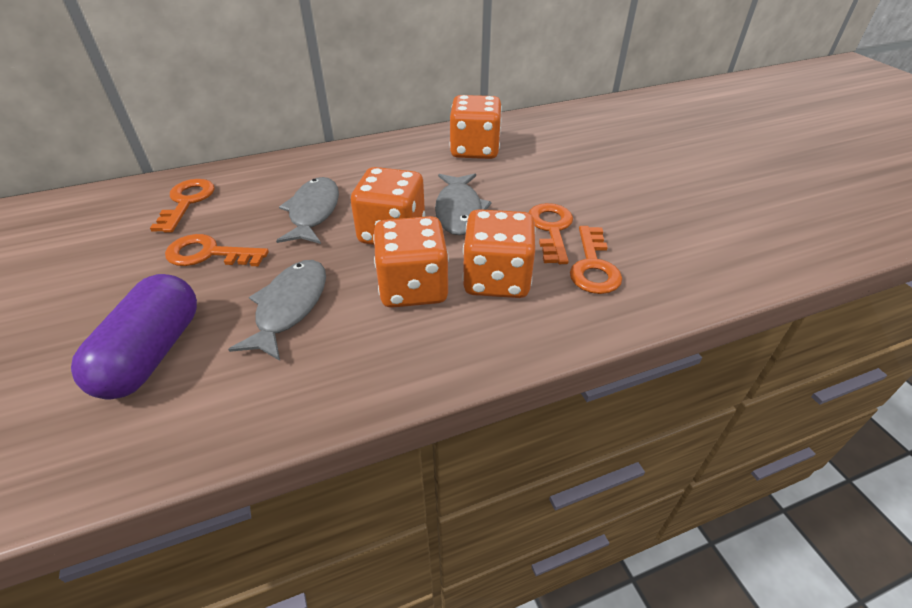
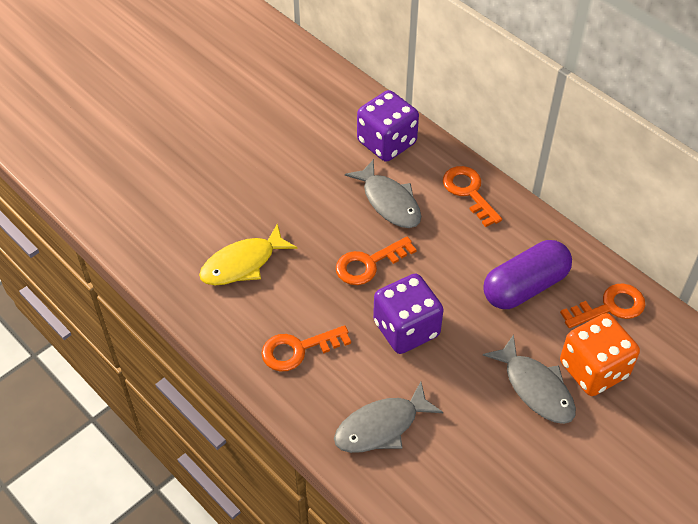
orange dice: [351,167,425,245] [373,216,449,308] [450,95,502,159] [463,209,536,298] = 4 -> [560,313,640,396] = 1
purple dice: none = 0 -> [357,90,419,162] [373,274,444,354] = 2
yellow fish: none = 0 -> [199,223,297,285] = 1

